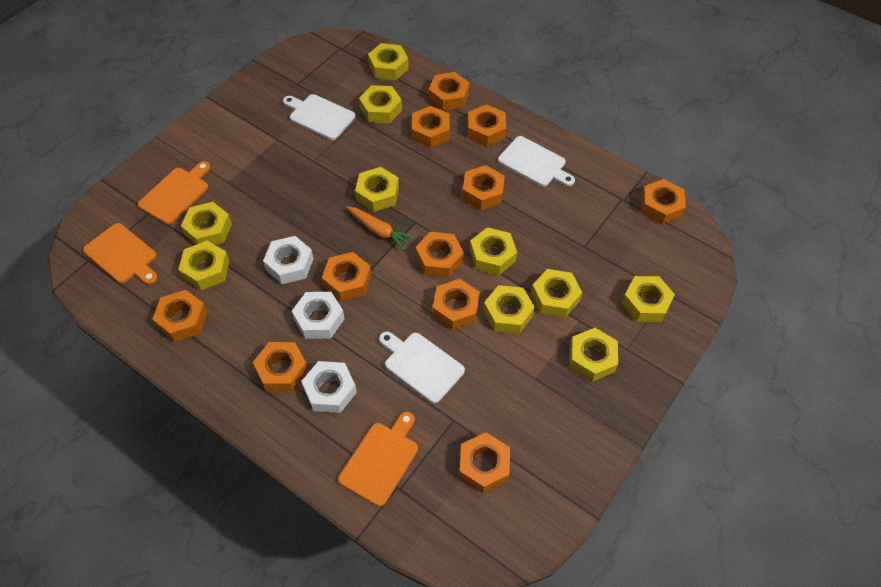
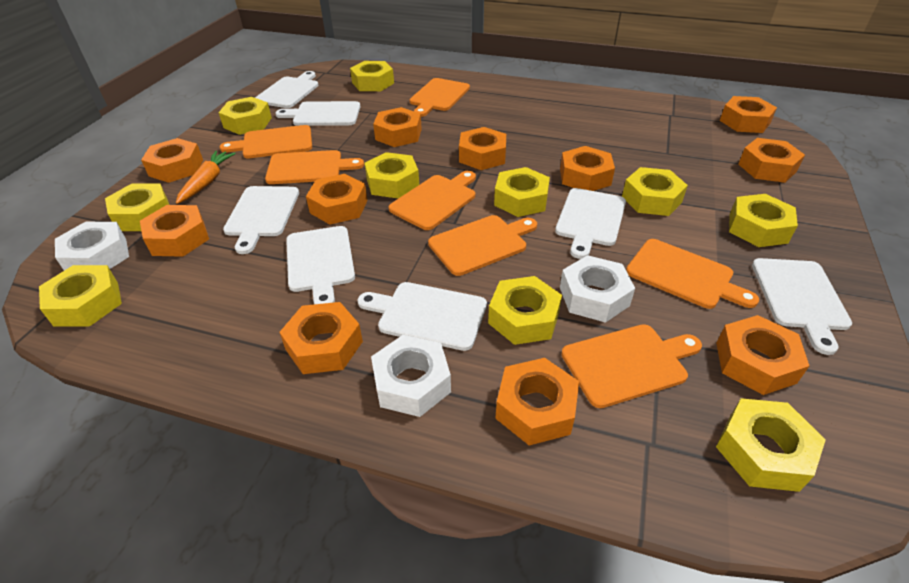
orange cutting board: [83,223,158,285] [138,161,210,224] [338,412,418,507] = 3 -> [219,125,312,158] [265,150,364,184] [389,171,476,230] [410,78,470,117] [428,215,537,276] [561,324,702,408] [626,239,759,309] = 7
white cutting board: [283,94,355,140] [379,331,465,403] [498,136,575,187] = 3 -> [223,186,299,254] [255,71,319,108] [275,101,360,126] [286,226,355,304] [357,282,487,351] [555,188,626,259] [752,258,852,355] = 7

